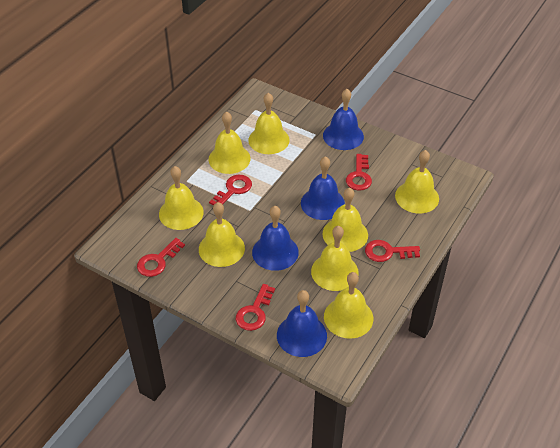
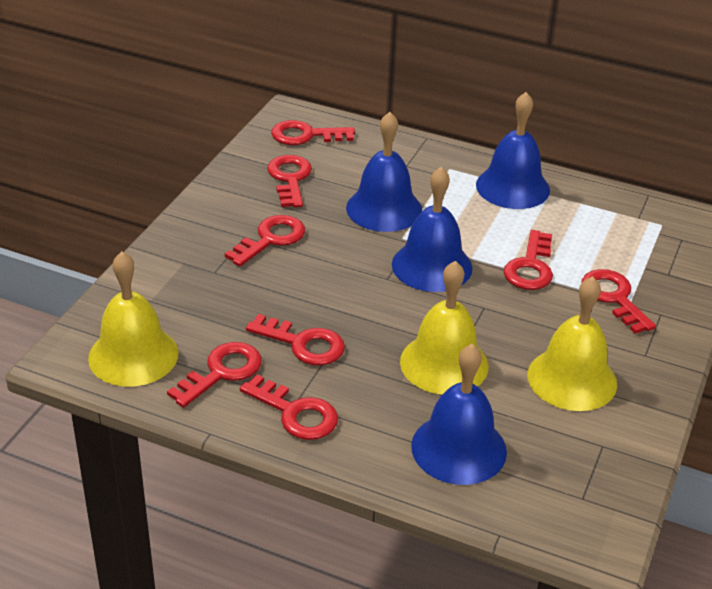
red key: [137,238,185,277] [209,175,252,206] [236,284,275,331] [346,154,372,191] [365,240,420,262] = 5 -> [167,342,262,408] [225,215,305,266] [240,374,338,440] [246,314,345,365] [267,155,312,207] [271,120,355,145] [503,230,553,290] [582,269,656,334] = 8
yellow bell: [159,166,204,230] [199,202,245,267] [209,112,251,174] [248,93,290,154] [311,226,359,291] [323,188,368,252] [324,272,373,339] [395,150,439,213] = 8 -> [88,252,178,387] [400,261,489,394] [527,276,617,411] = 3

